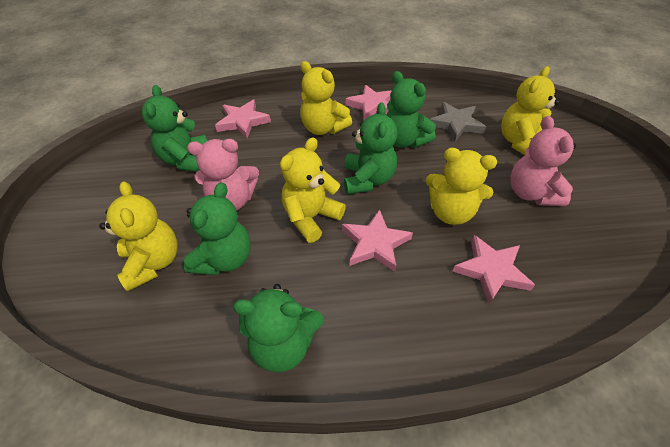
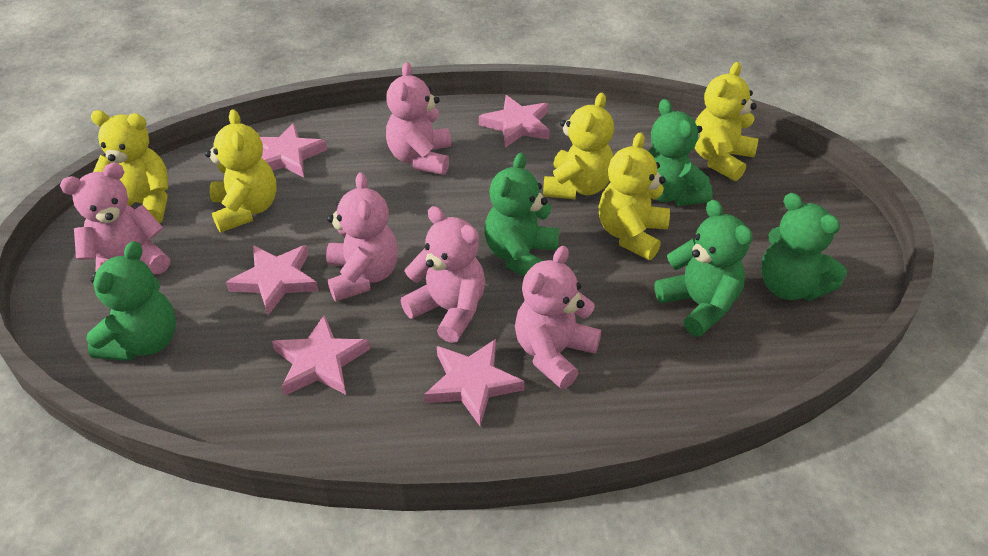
grey star: [430,102,486,142] = 1 -> none = 0
pink star: [215,99,271,138] [342,209,413,272] [345,85,392,121] [453,235,535,304] = 4 -> [226,245,318,315] [260,123,327,178] [272,314,370,396] [424,339,524,426] [479,95,550,148] = 5
pink teddy bear: [187,139,259,211] [510,116,576,206] = 2 -> [60,163,170,274] [326,172,398,301] [386,62,451,175] [401,206,485,343] [515,246,601,389] = 5

